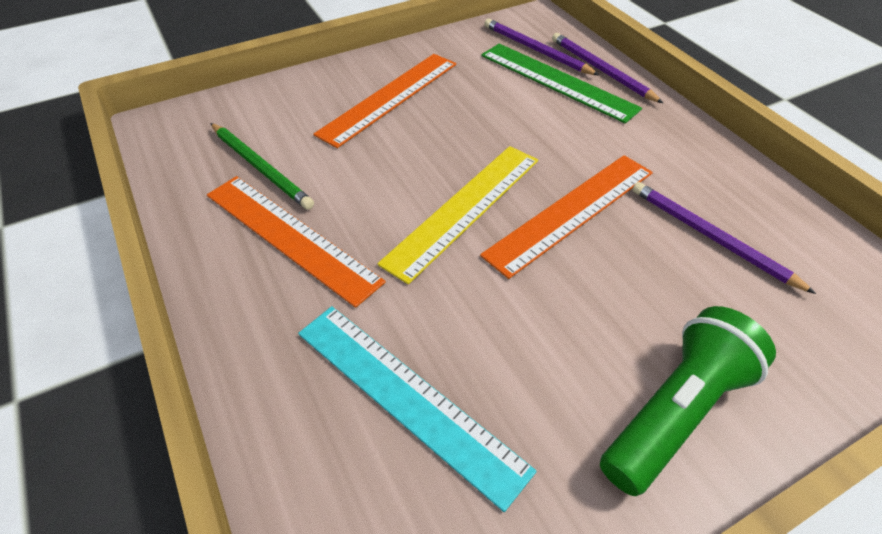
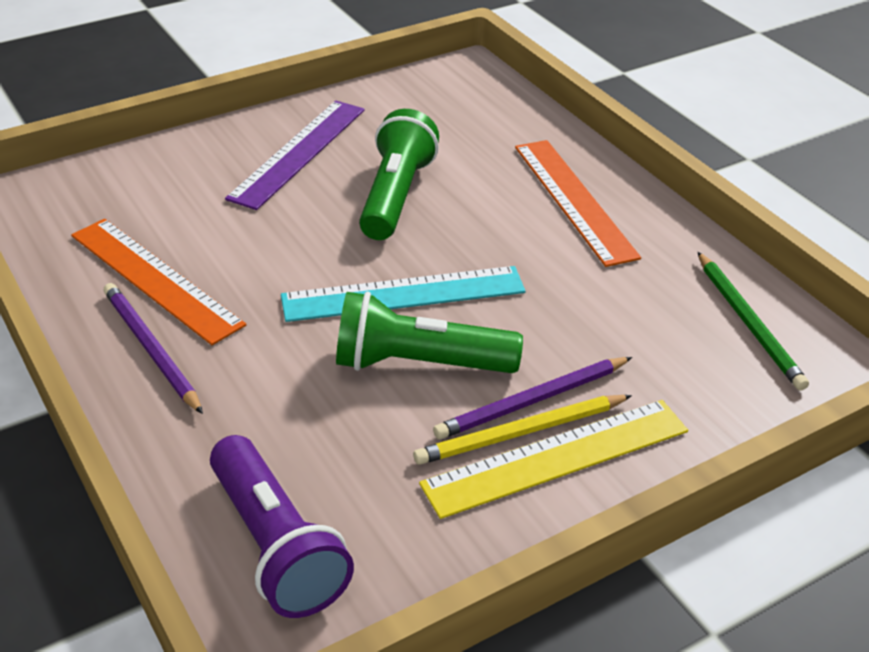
green flashlight: [600,306,776,496] = 1 -> [336,291,523,373] [359,109,439,240] = 2
green ruler: [481,44,642,123] = 1 -> none = 0
orange ruler: [207,176,385,308] [313,54,456,148] [480,155,653,279] = 3 -> [71,219,246,345] [515,140,641,267] = 2
purple flashlight: none = 0 -> [210,435,354,618] = 1
purple pencil: [484,18,599,75] [552,33,663,103] [632,182,816,294] = 3 -> [104,283,203,414] [433,357,632,439] = 2
purple ruler: none = 0 -> [225,101,365,210] = 1
yellow pencil: none = 0 -> [413,395,632,465] = 1

